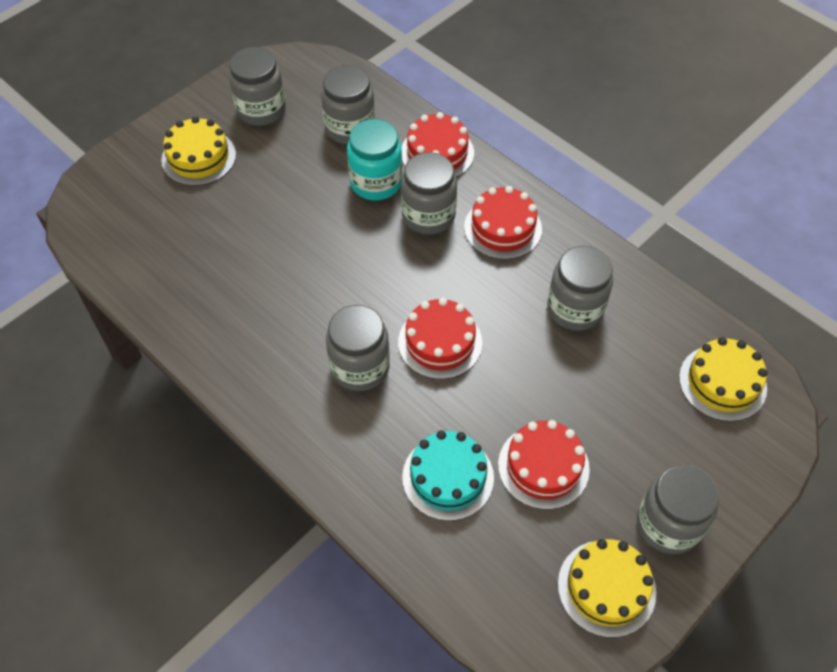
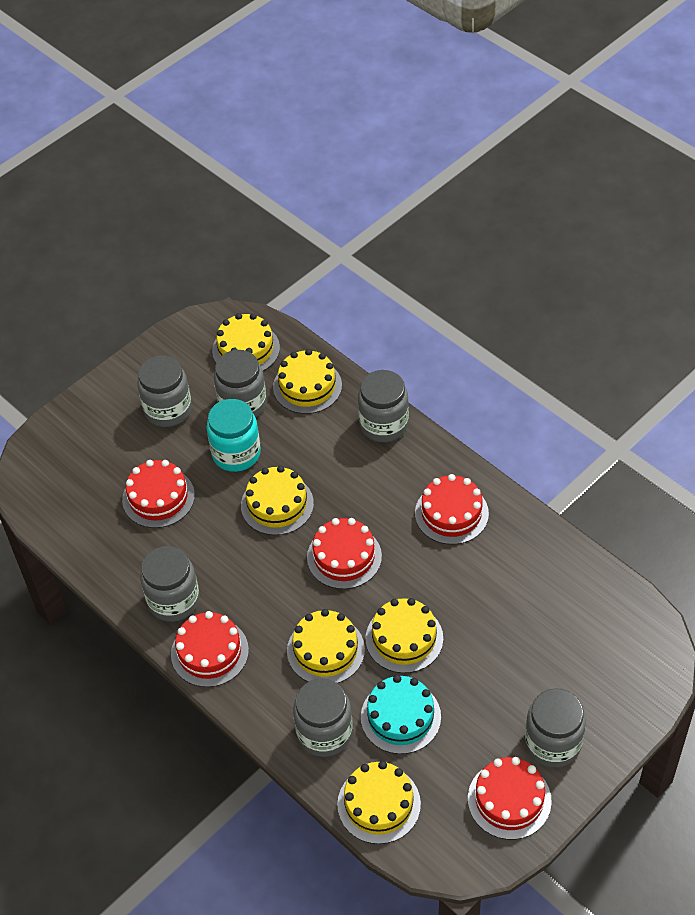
red cake: [398,298,482,379] [402,112,474,177] [464,186,542,260] [498,420,590,510] = 4 -> [122,460,195,528] [171,611,249,687] [307,518,382,589] [415,474,489,545] [468,757,552,840] = 5
yellow cake: [161,116,236,186] [558,539,656,638] [679,337,767,422] = 3 -> [212,313,280,371] [241,466,314,535] [273,349,342,414] [287,609,365,683] [337,761,421,844] [365,598,443,673] = 6

